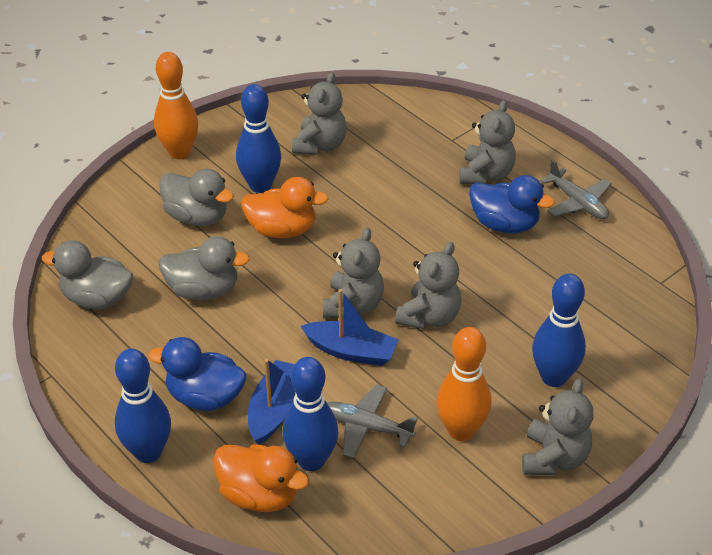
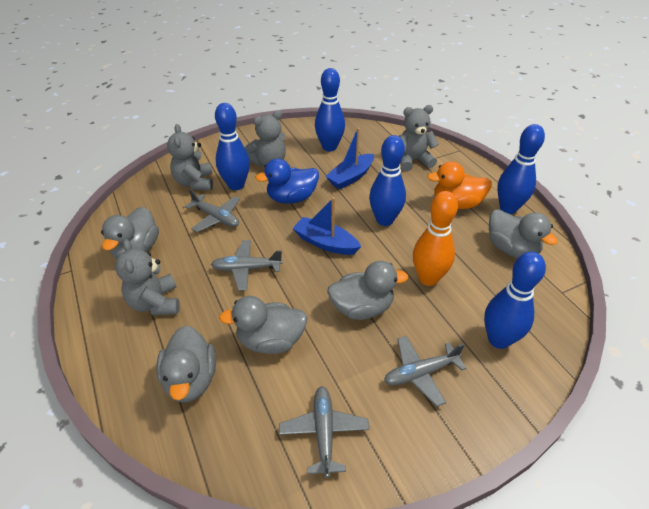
blue bowling pin: [115,349,171,463] [236,84,281,193] [282,357,339,471] [532,274,586,387] = 4 -> [215,103,250,190] [315,68,345,151] [369,135,406,226] [484,252,546,349] [497,124,545,214] = 5
blue duck: [148,337,246,411] [469,175,555,234] = 2 -> [255,158,319,204] = 1
grey duck: [42,240,133,309] [159,169,234,226] [159,236,250,300] = 3 -> [101,207,159,259] [156,326,216,402] [219,296,308,354] [327,261,408,320] [489,209,558,258] = 5
grey plane: [327,384,418,458] [540,160,612,219] = 2 -> [185,189,240,232] [211,240,283,291] [279,386,369,478] [384,336,467,407] = 4
grey teddy bear: [292,72,347,155] [323,228,384,318] [395,242,461,329] [459,100,516,184] [522,378,594,475] = 5 -> [115,239,180,315] [167,124,213,190] [245,110,286,167] [399,105,439,171] = 4
orange bowling pin: [154,52,198,159] [437,327,491,441] = 2 -> [413,191,458,286] = 1
orange duck: [213,444,309,512] [241,177,329,238] = 2 -> [427,161,492,209] = 1

